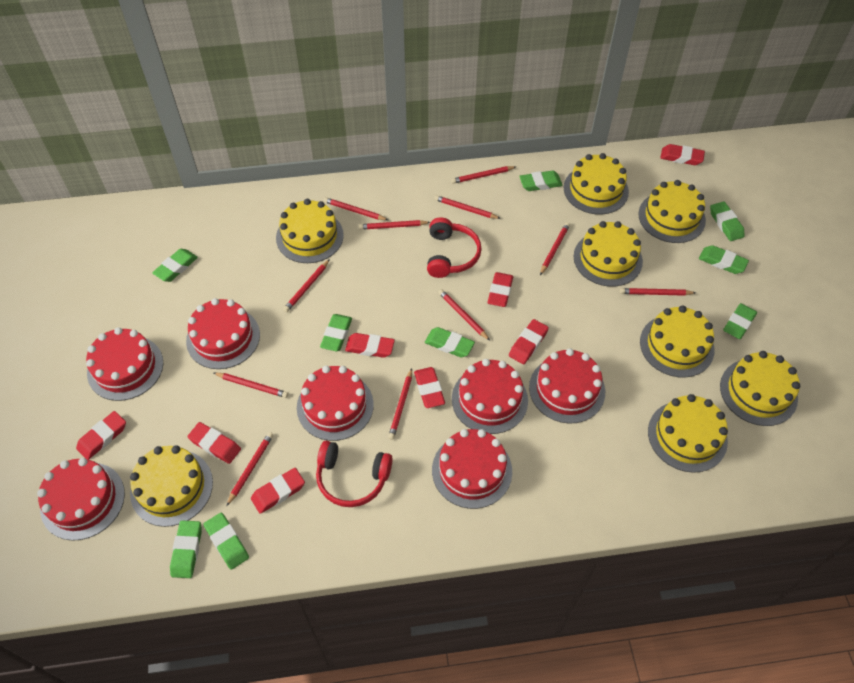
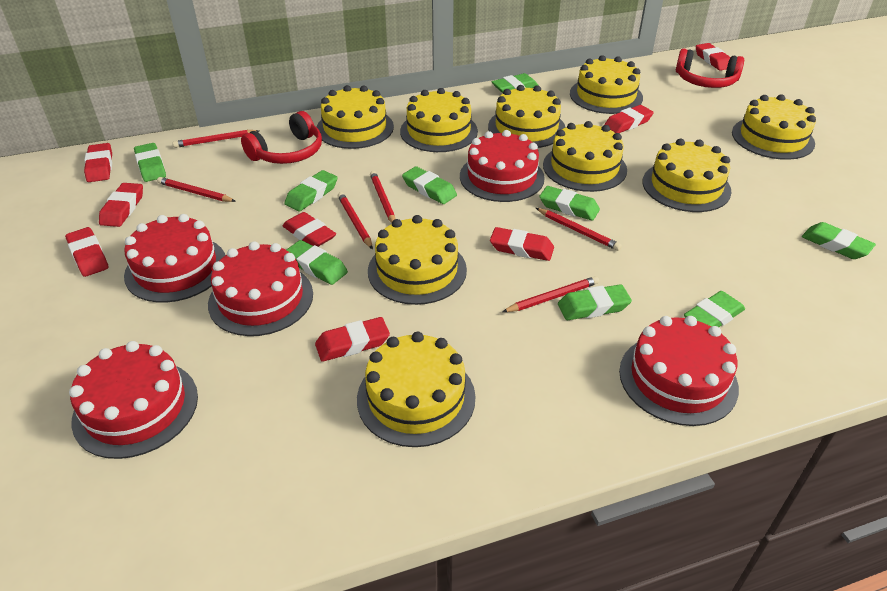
red cake: [37,458,125,541] [86,327,163,401] [186,298,260,369] [297,366,374,441] [432,429,512,509] [452,359,528,434] [529,348,605,424] = 7 -> [69,341,198,459] [124,214,225,303] [208,241,313,336] [460,130,545,202] [619,316,739,426] = 5
red pencil: [214,372,288,398] [226,432,273,506] [283,259,330,312] [323,197,388,220] [359,220,430,230] [388,368,412,440] [434,195,501,219] [438,289,490,341] [451,166,517,184] [540,222,570,275] [620,288,696,296] = 11 -> [157,177,236,202] [173,130,259,148] [338,192,373,249] [370,171,395,223] [502,276,599,312] [536,208,622,251] = 6
yellow cake: [130,445,213,527] [276,199,344,263] [564,153,629,214] [573,221,643,287] [638,180,706,243] [640,306,715,377] [648,394,728,473] [720,351,800,426] = 8 -> [317,85,394,149] [357,332,476,447] [368,215,467,305] [400,88,478,152] [488,85,565,148] [543,121,627,192] [570,55,643,114] [643,139,732,212] [732,94,816,160] = 9

